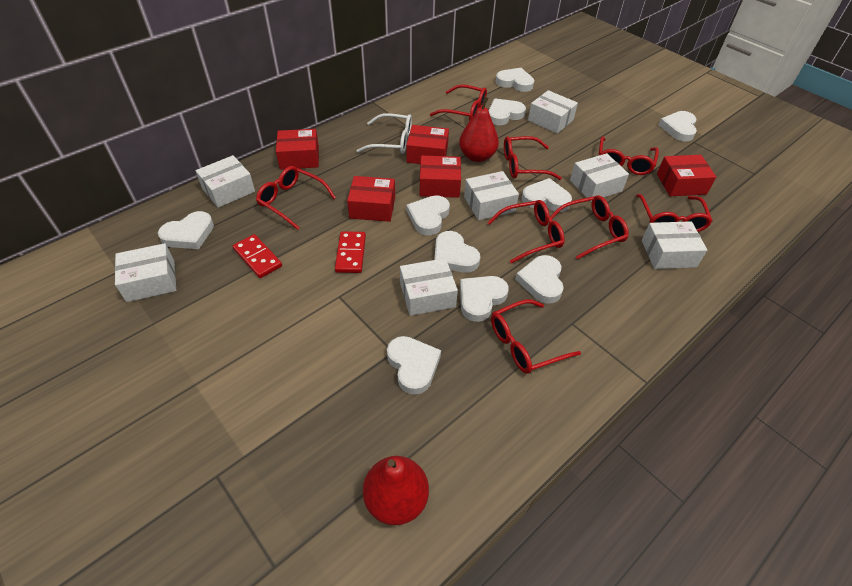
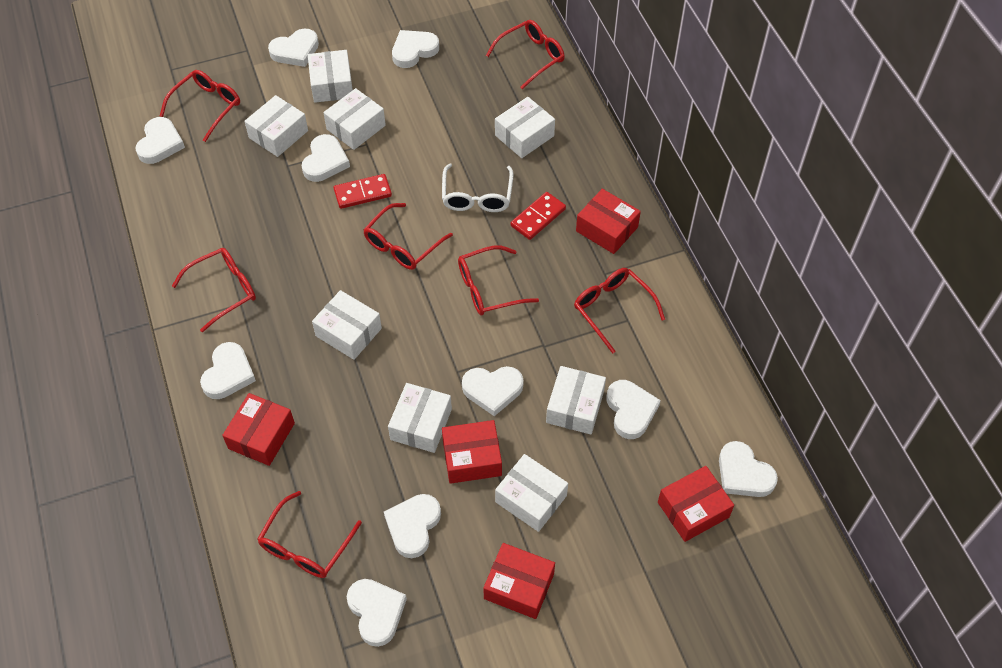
red glasses: [256,166,336,230] [430,84,487,121] [487,200,565,264] [491,299,581,374] [504,136,562,180] [550,195,629,259] [599,136,659,175] [636,194,713,232] = 8 -> [160,70,240,142] [172,248,256,332] [257,491,362,578] [363,203,453,270] [458,245,539,315] [486,20,565,89] [574,268,665,354] = 7
red pear: [363,456,429,525] [459,96,499,162] = 2 -> none = 0
white box: [115,243,176,302] [195,155,255,208] [400,258,458,316] [464,171,519,220] [528,90,578,134] [570,153,629,202] [642,221,707,269] = 7 -> [244,95,308,157] [308,50,353,103] [312,290,382,360] [323,88,386,150] [388,383,452,453] [495,97,555,158] [495,454,568,532] [546,366,606,435] = 8

